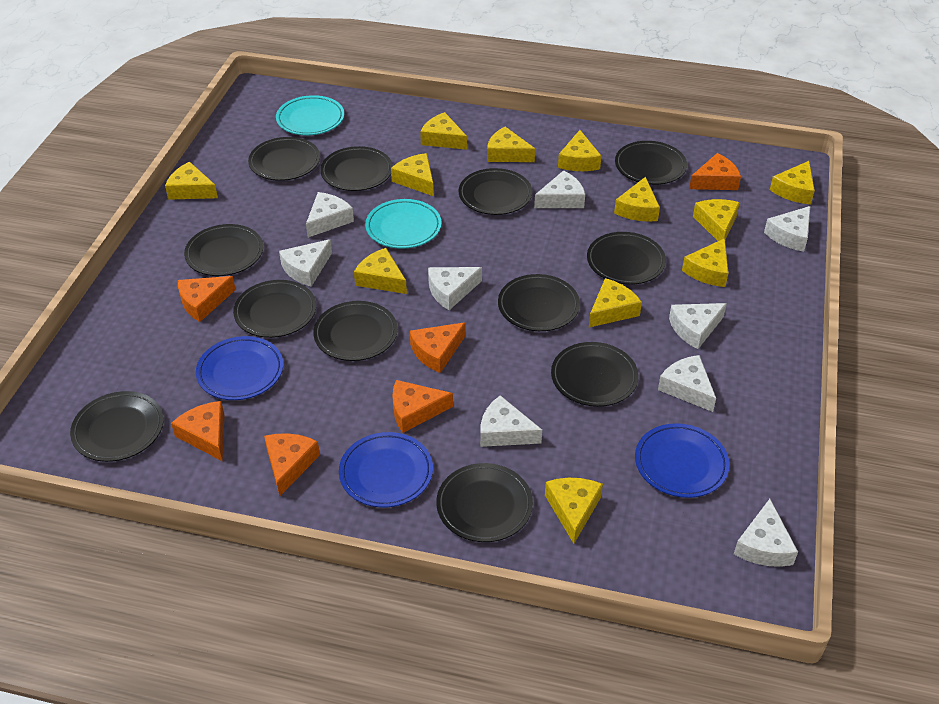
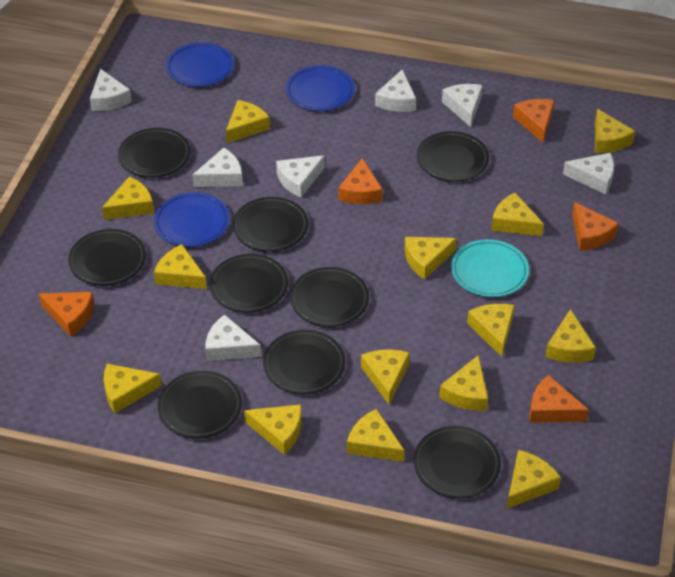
black plate: [70,391,164,462] [184,224,263,276] [233,280,316,338] [248,137,320,181] [313,301,398,361] [320,146,393,191] [436,463,533,542] [459,168,532,215] [498,274,580,331] [551,342,639,407] [587,232,666,285] [615,141,687,185] = 12 -> [68,229,146,286] [118,128,191,178] [158,371,242,439] [210,254,288,313] [233,197,308,252] [263,330,346,394] [290,267,369,327] [414,426,501,498] [417,131,489,182] = 9
orange cheese: [171,401,224,461] [178,276,236,322] [264,433,320,496] [392,380,453,433] [410,322,466,373] [689,153,741,190] = 6 -> [39,292,94,337] [339,158,383,204] [513,99,555,143] [530,375,589,423] [572,202,619,251] = 5
turquoise plate: [276,95,344,135] [365,199,442,249] = 2 -> [451,239,529,297] = 1
white cheese: [279,239,332,287] [306,192,354,238] [428,267,482,310] [480,395,542,447] [534,170,585,208] [658,355,716,412] [669,303,727,349] [734,499,798,567] [764,206,810,252] = 9 -> [90,69,132,111] [192,148,243,187] [205,314,261,361] [276,155,325,198] [375,69,416,112] [442,84,483,127] [563,153,614,194] = 7
yellow cheese: [165,162,218,200] [354,248,407,294] [391,153,434,196] [420,112,467,150] [487,127,535,162] [545,478,603,544] [558,130,601,171] [589,278,642,327] [614,177,660,222] [682,238,728,287] [693,199,740,241] [770,161,815,204] = 12 -> [102,176,154,220] [104,364,162,413] [154,244,207,289] [226,100,270,143] [244,404,302,455] [347,409,405,462] [361,349,410,404] [405,237,457,279] [439,355,488,411] [467,304,515,357] [491,193,544,236] [507,450,561,509] [545,309,596,363] [595,109,635,153] = 14

